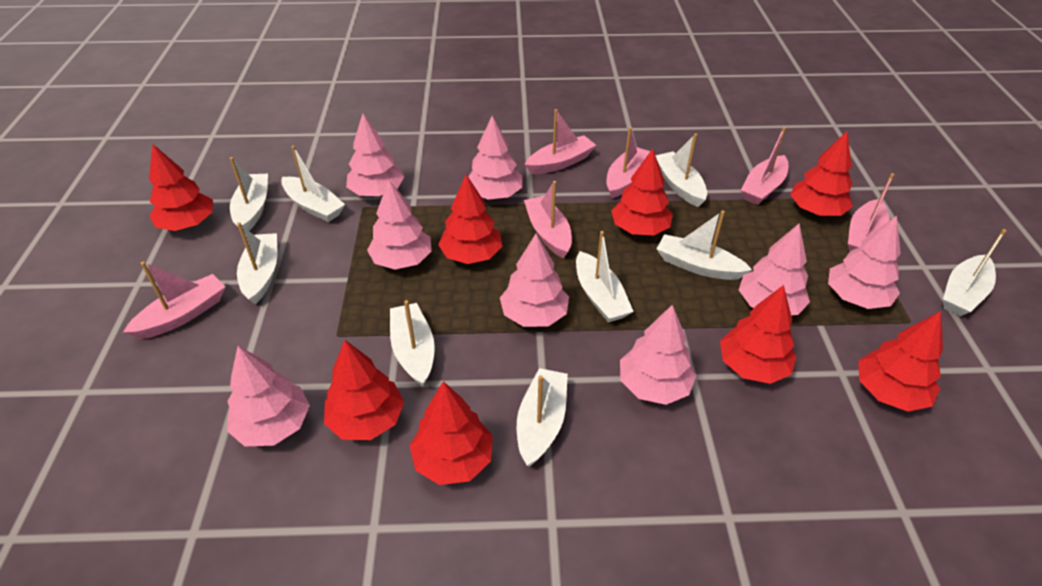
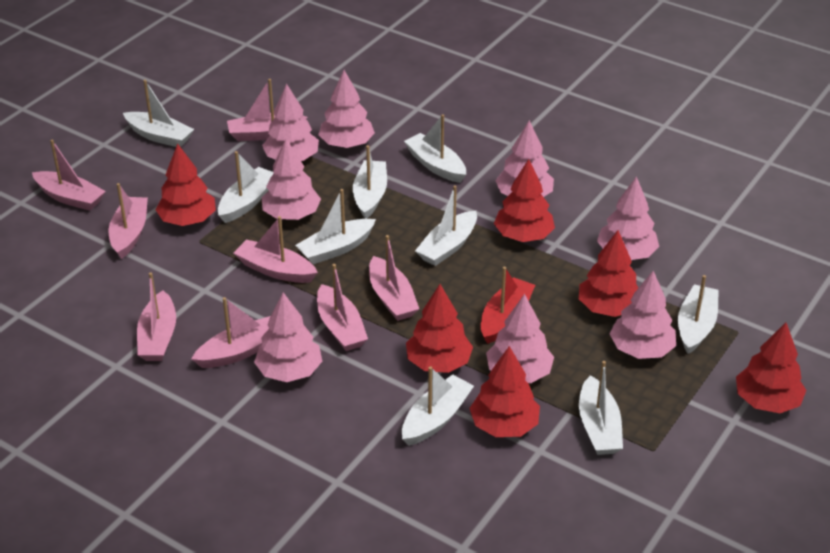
pink boat: [123,262,225,339] [524,181,572,258] [525,109,596,174] [606,127,650,198] [741,127,788,205] [848,173,894,252] = 6 -> [32,140,106,211] [109,183,148,259] [137,273,176,361] [191,297,270,368] [227,79,308,142] [234,216,318,283] [317,264,368,351] [369,235,419,321] = 8
red boat: none = 0 -> [481,267,535,344] = 1
red tree: [149,144,213,231] [324,340,404,440] [410,381,493,485] [438,174,502,264] [611,149,673,235] [720,285,796,384] [790,131,853,216] [858,311,943,412] = 8 -> [156,144,216,226] [406,284,473,373] [469,346,540,437] [494,159,555,242] [579,230,638,317] [736,322,806,413] = 6

